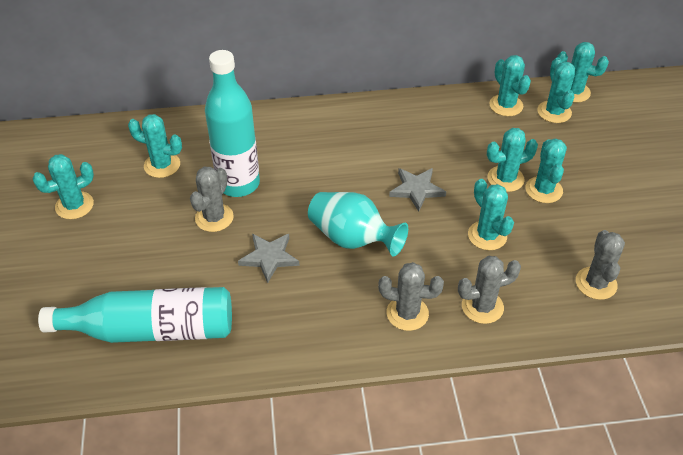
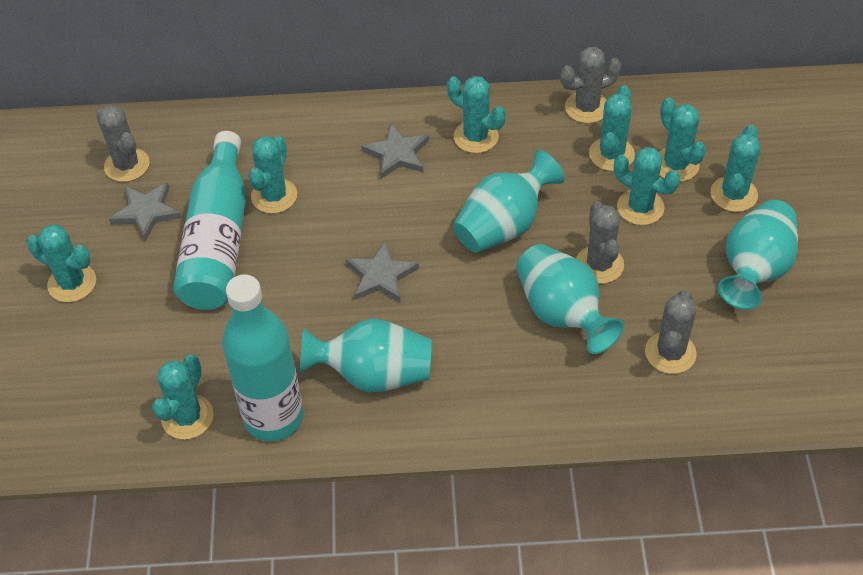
grey star: [238,234,299,283] [389,168,446,211] = 2 -> [109,182,182,241] [346,241,419,303] [361,123,429,179] = 3
turquoise vase: [308,192,408,257] = 1 -> [300,318,432,392] [453,150,565,253] [516,244,624,354] [718,200,798,310] = 4

